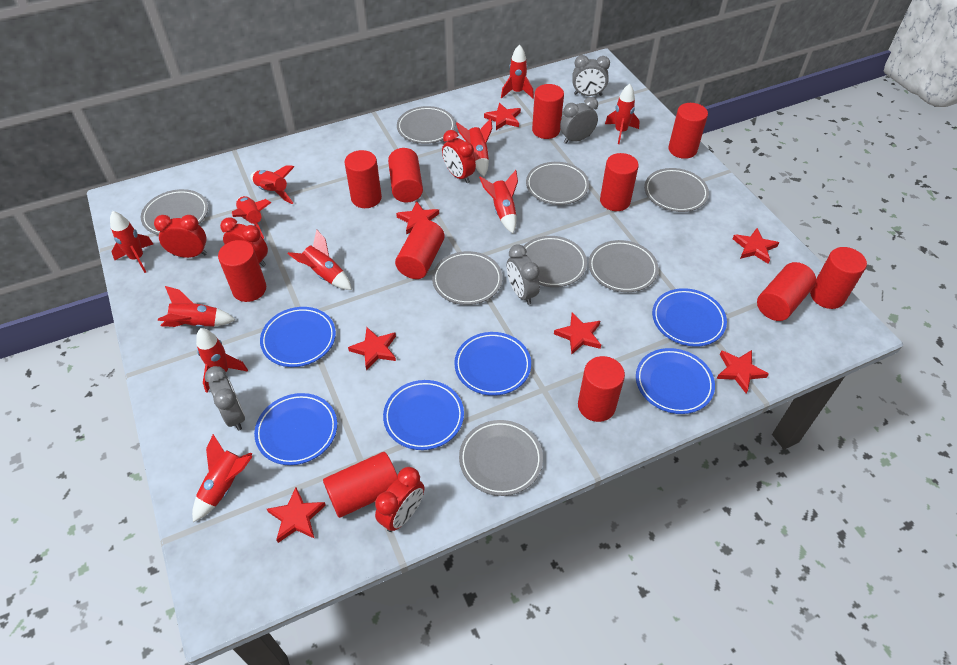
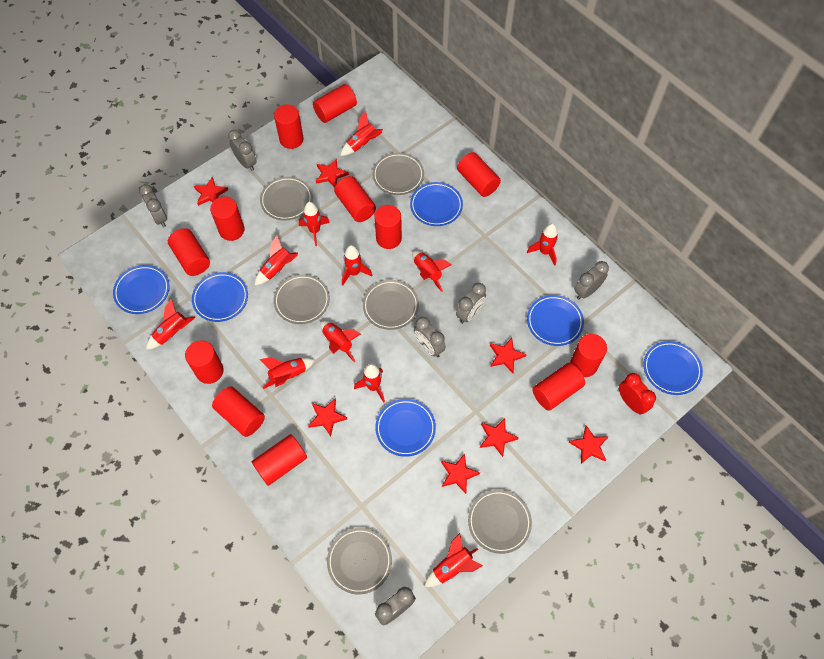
grey clock: [205,366,245,430] [507,244,540,305] [560,97,598,144] [572,55,610,96] = 4 -> [139,184,167,227] [228,130,257,171] [375,587,416,625] [414,317,446,357] [456,283,486,324] [574,261,609,299] = 6
grey plate: [141,189,208,235] [397,106,456,144] [432,251,503,305] [459,420,543,496] [523,236,587,287] [526,162,589,205] [588,240,659,292] [644,168,709,212] = 8 -> [260,177,313,221] [274,274,330,324] [327,528,392,594] [363,280,419,330] [373,153,424,195] [468,490,532,554] = 6
red clock: [154,215,207,258] [220,217,268,267] [375,467,424,532] [442,130,476,183] = 4 -> [619,373,656,415] = 1
red cylinder: [218,240,266,302] [323,452,398,518] [345,150,382,208] [388,148,423,202] [395,220,445,279] [532,84,564,139] [578,356,625,422] [600,153,639,211] [668,103,708,159] [757,262,816,321] [810,247,867,309] = 11 -> [168,228,210,276] [185,340,224,384] [210,197,245,241] [212,386,265,437] [252,434,307,486] [274,105,304,149] [313,84,357,123] [334,176,376,222] [374,205,402,249] [457,152,501,197] [533,363,585,411] [570,334,607,377] = 12

